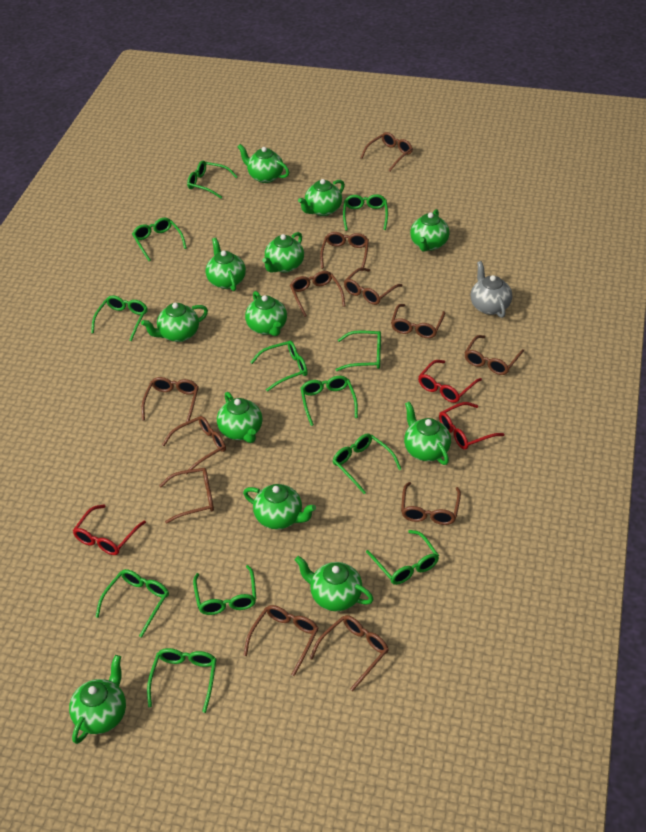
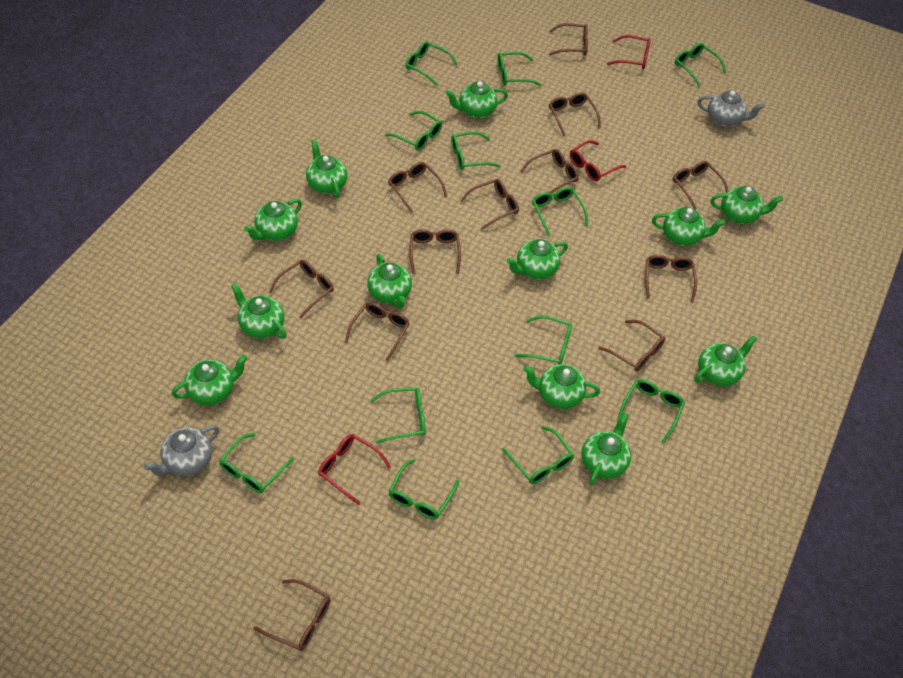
grey teapot: [471,261,512,318] = 1 -> [144,425,219,476] [698,91,765,127] = 2

